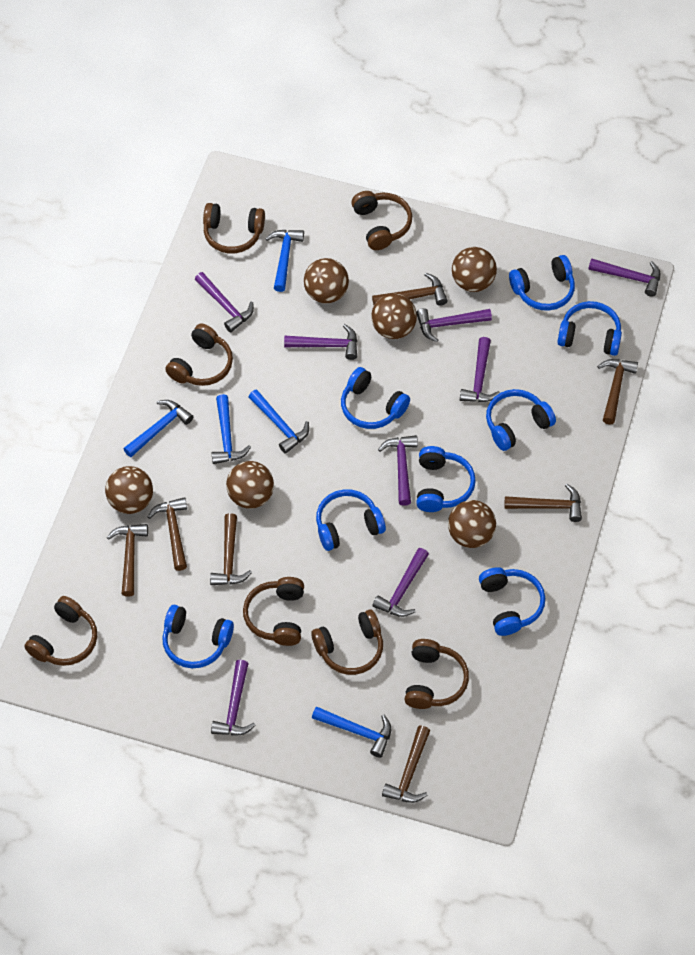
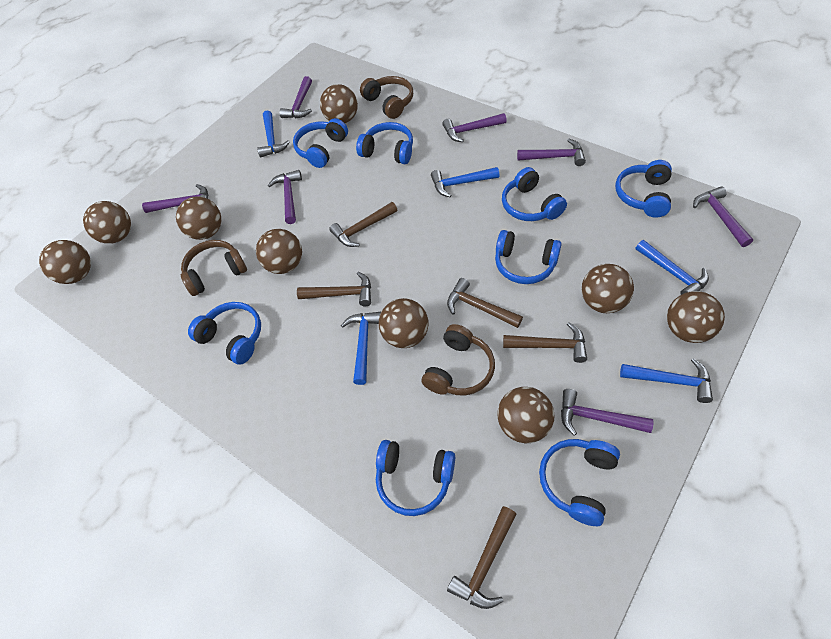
brown ball: [105,466,153,514] [226,461,274,508] [304,258,349,304] [371,294,417,339] [448,500,496,548] [452,247,497,292] = 6 -> [39,240,91,284] [83,201,131,244] [176,196,221,240] [256,229,302,274] [320,84,358,123] [379,298,428,348] [497,387,554,443] [582,264,634,313] [667,291,725,343] = 9
brown hammer: [107,524,148,597] [148,497,187,571] [210,513,252,585] [372,273,448,306] [382,726,430,803] [505,484,582,522] [597,359,638,425] = 7 -> [297,272,371,306] [329,202,397,247] [447,278,523,328] [447,506,516,609] [503,322,587,363] = 5
brown headphones: [24,596,97,666] [165,323,233,386] [203,203,265,253] [243,577,304,646] [311,609,383,675] [351,191,412,250] [404,639,469,709] = 7 -> [181,240,247,296] [360,76,413,119] [422,324,495,395] = 3
purple hammer: [195,272,254,332] [211,660,256,736] [284,324,357,360] [373,548,429,617] [378,435,418,506] [417,308,492,342] [460,337,500,402] [588,258,660,297] = 8 -> [142,184,208,213] [268,170,302,224] [279,76,312,118] [442,113,507,142] [517,139,586,166] [561,389,654,436] [693,186,753,247] = 7

